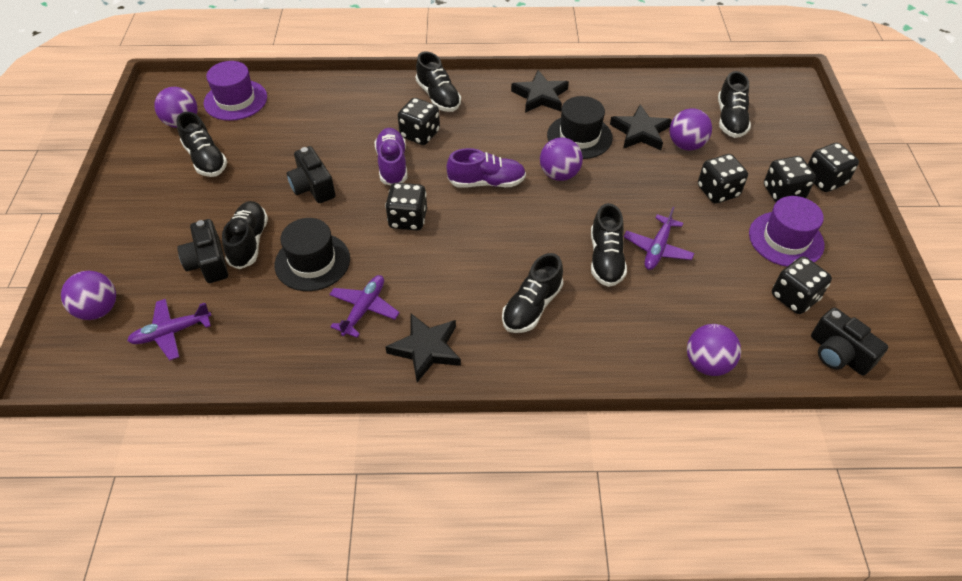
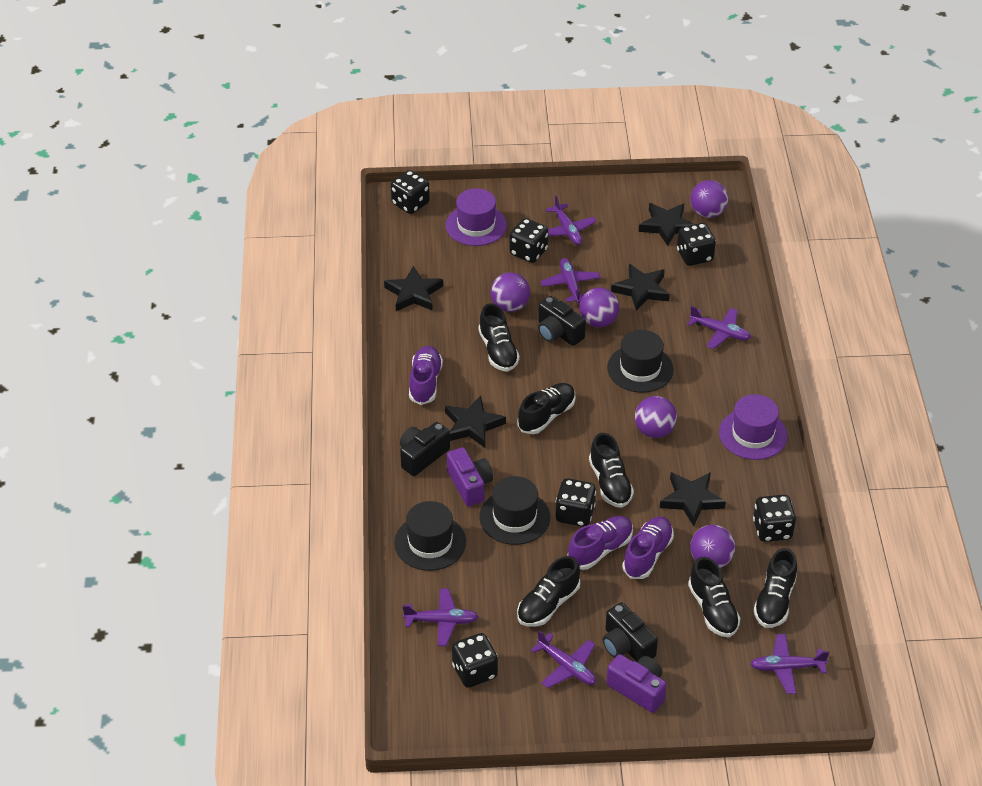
black hat: [275,218,350,291] [547,96,613,159] = 2 -> [394,501,466,571] [479,476,550,545] [607,330,674,393] = 3
black star: [385,313,461,382] [511,70,569,113] [610,104,672,150] = 3 -> [384,266,443,311] [445,396,506,448] [611,264,670,311] [639,203,694,246] [660,472,726,526] = 5
purple camera: none = 0 -> [447,447,493,506] [606,654,667,713] = 2
purple plane: [127,299,212,361] [329,275,400,338] [624,207,694,270] = 3 -> [403,589,479,646] [531,630,596,688] [540,258,601,303] [546,196,597,245] [687,306,751,349] [751,634,830,694] = 6
purple shoe: [375,128,407,186] [446,148,526,188] = 2 -> [409,346,443,405] [567,516,633,570] [622,517,674,579] = 3

